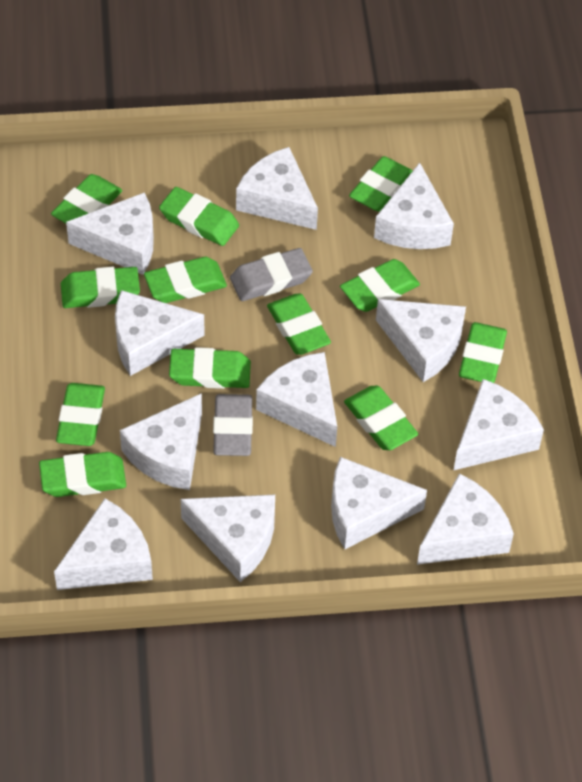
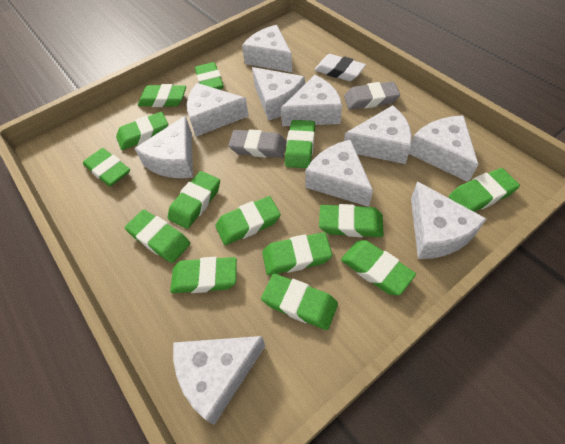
green eraser: [39,452,126,497] [51,174,122,223] [56,383,105,446] [61,267,140,308] [144,257,227,303] [159,187,239,246] [169,347,251,389] [267,294,331,355] [340,259,420,312] [344,386,418,450] [349,156,413,212] [459,322,507,383] = 12 -> [83,148,130,187] [116,112,168,150] [125,210,190,263] [138,84,186,107] [168,171,220,229] [170,257,237,293] [195,62,224,90] [215,196,281,245] [261,274,338,330] [262,232,332,275] [285,120,315,168] [319,204,384,237] [341,240,416,296] [449,168,520,212] = 14
white cheese: [54,498,153,590] [66,192,154,275] [115,290,205,376] [120,393,202,490] [181,495,275,582] [236,147,318,230] [256,352,337,447] [331,457,427,549] [374,163,454,249] [376,299,466,382] [417,473,514,565] [454,379,544,470] = 12 -> [134,115,193,178] [173,336,265,425] [187,83,249,136] [242,25,292,72] [252,67,305,121] [281,75,342,126] [305,139,373,207] [344,105,412,164] [409,115,478,182] [411,181,486,259] = 10
white eraser: none = 0 -> [314,54,366,81] = 1

